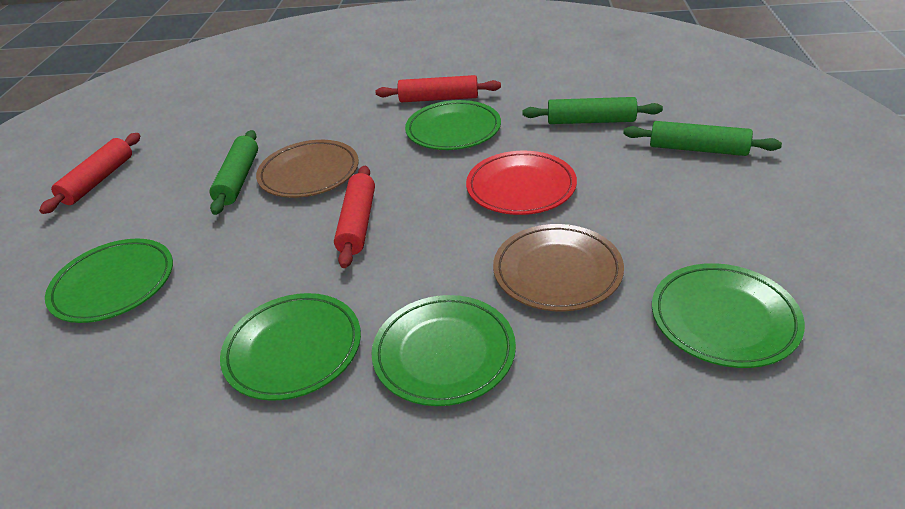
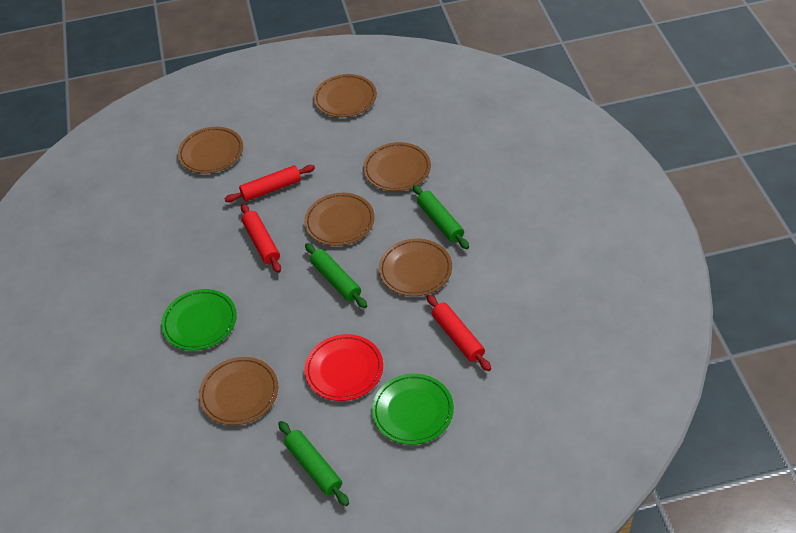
brown plate: [256,140,359,198] [493,224,624,311] = 2 -> [178,127,243,174] [199,357,278,425] [304,193,375,246] [314,74,377,117] [363,142,431,191] [379,239,452,296] = 6
green plate: [45,239,173,323] [220,293,361,401] [371,295,516,406] [405,100,501,150] [652,263,805,368] = 5 -> [161,289,237,351] [372,374,454,445] = 2

